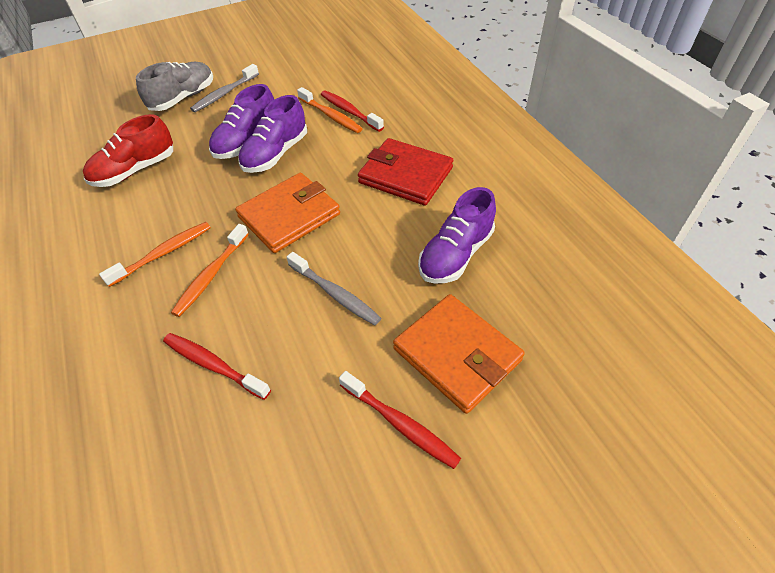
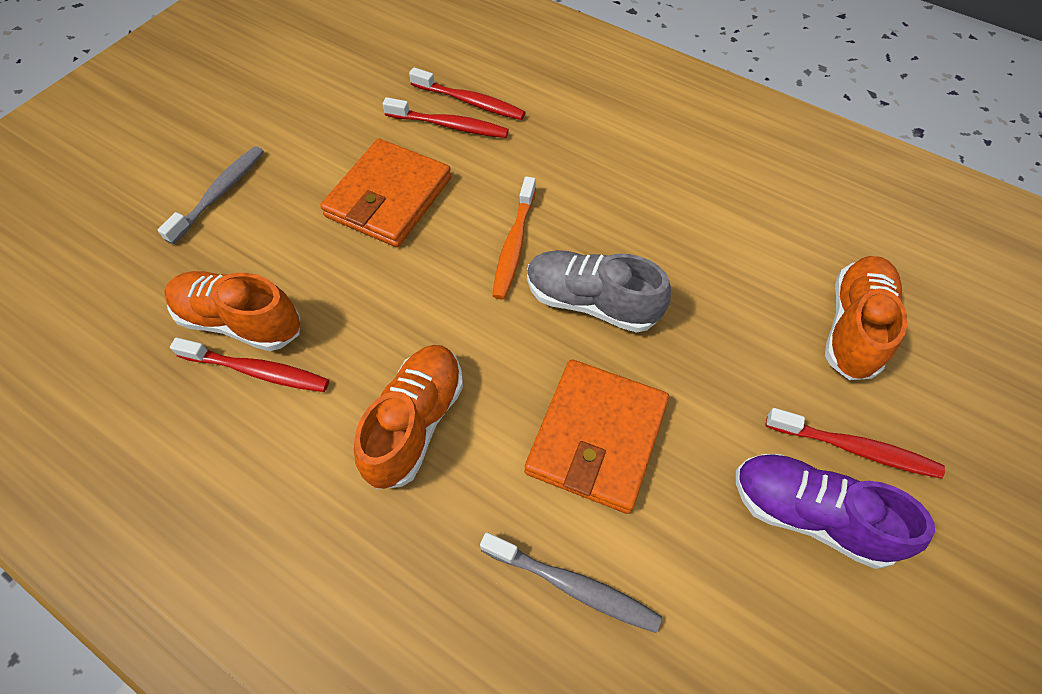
orange shoe: none = 0 -> [164,271,300,351] [354,345,463,489] [825,256,907,380] = 3
orange toothbrush: [99,222,211,287] [171,224,249,317] [297,87,362,133] = 3 -> [492,176,536,299] = 1
purple shoe: [209,84,274,159] [238,95,307,173] [418,187,496,284] = 3 -> [736,454,935,569] = 1
red shoe: [83,114,173,187] = 1 -> none = 0
red toothbrush: [163,333,271,400] [321,91,384,132] [339,371,461,469] = 3 -> [170,338,329,392] [383,97,509,138] [409,67,525,120] [766,408,945,479] = 4
red wallet: [358,138,453,206] = 1 -> none = 0

